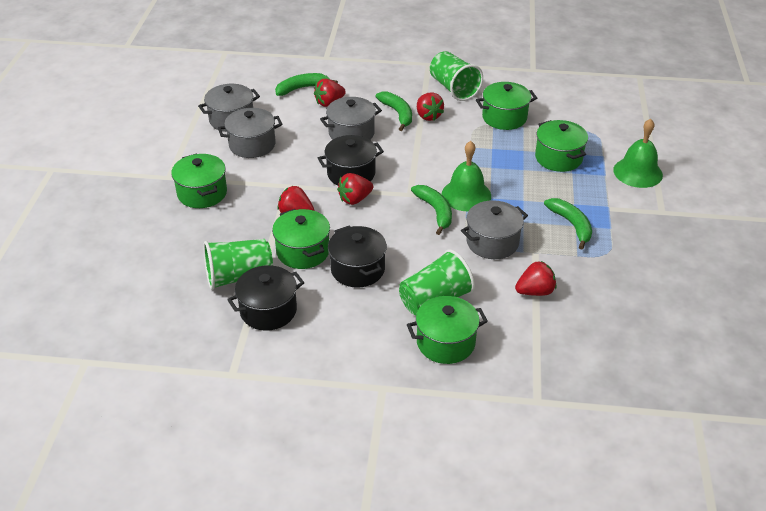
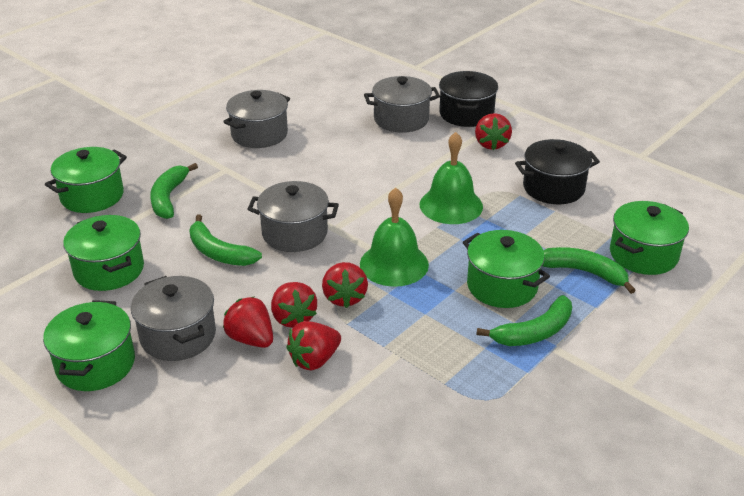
black pot: [227,265,304,331] [318,135,384,186] [328,226,387,287] = 3 -> [439,71,498,127] [515,139,600,204] = 2
green cup: [203,239,273,290] [399,249,475,315] [430,51,483,101] = 3 -> none = 0

